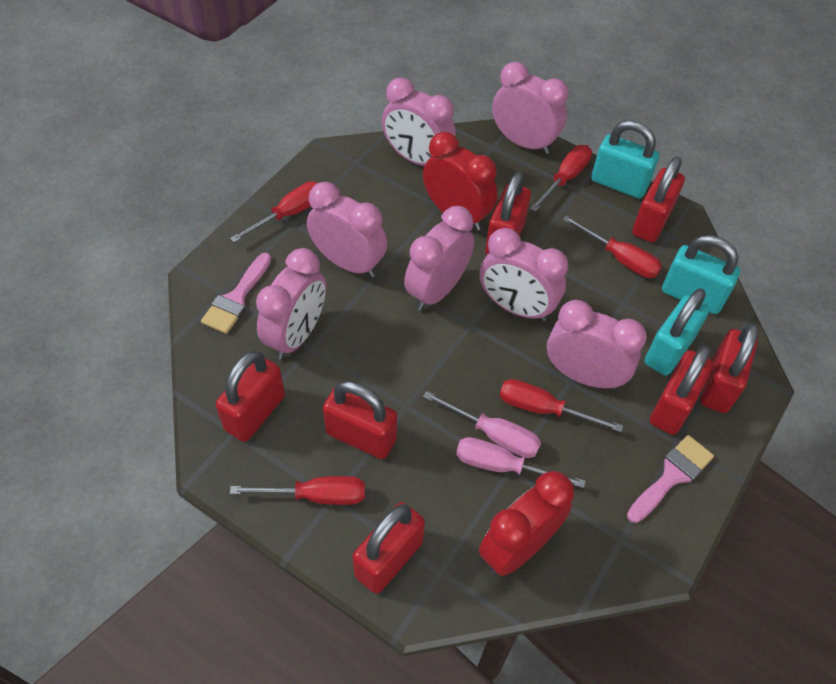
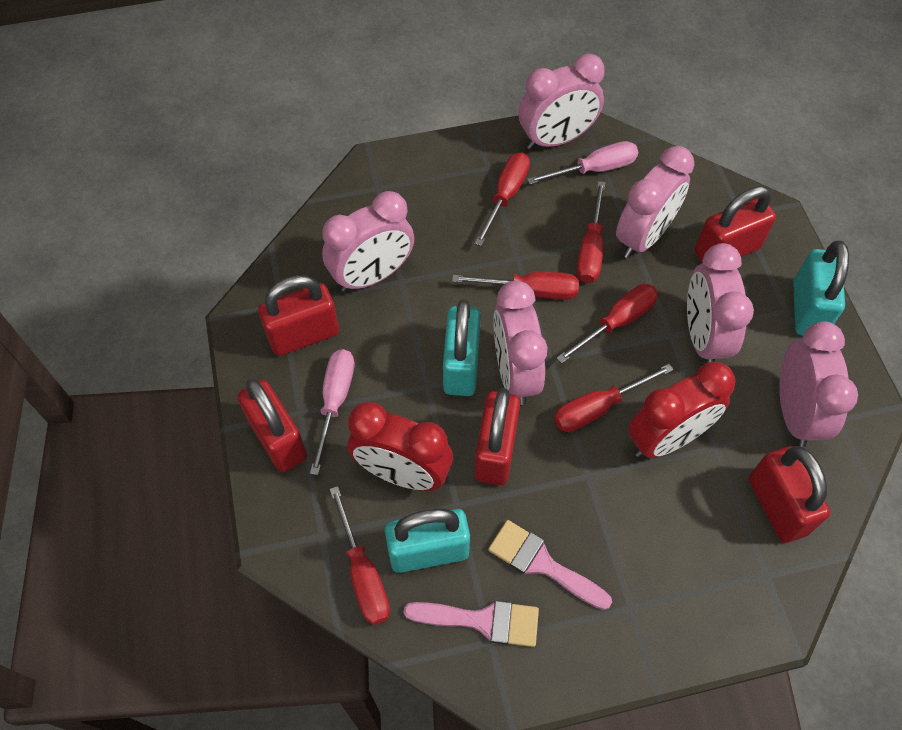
pink clock: [256,248,326,359] [307,182,387,277] [382,78,456,166] [404,206,474,311] [480,228,568,321] [492,62,568,154] [547,300,647,389] = 7 -> [322,191,414,292] [493,280,547,405] [519,54,605,149] [616,146,694,258] [687,243,754,363] [779,321,858,447] = 6
red padlock: [216,351,285,442] [323,381,397,459] [353,502,425,594] [485,172,531,255] [632,156,685,243] [650,345,713,435] [700,323,758,413] = 7 -> [238,379,307,472] [258,275,339,356] [474,388,520,485] [695,186,776,263] [749,446,831,543] = 5
red screwdriver: [230,181,319,243] [230,476,365,505] [499,379,623,432] [530,145,592,212] [562,216,662,278] = 5 -> [330,486,390,625] [452,272,579,299] [475,153,530,246] [554,364,674,432] [557,284,658,364] [577,181,605,283] = 6

